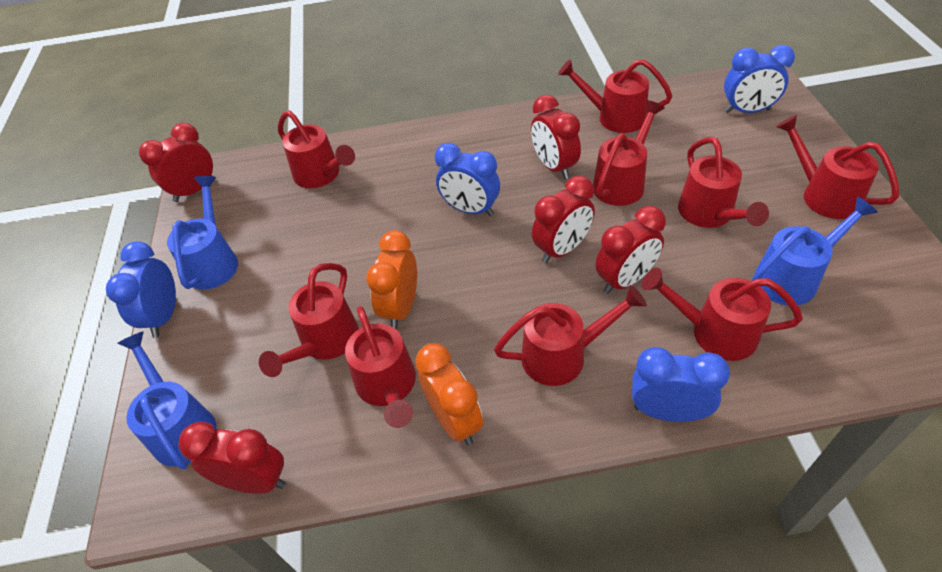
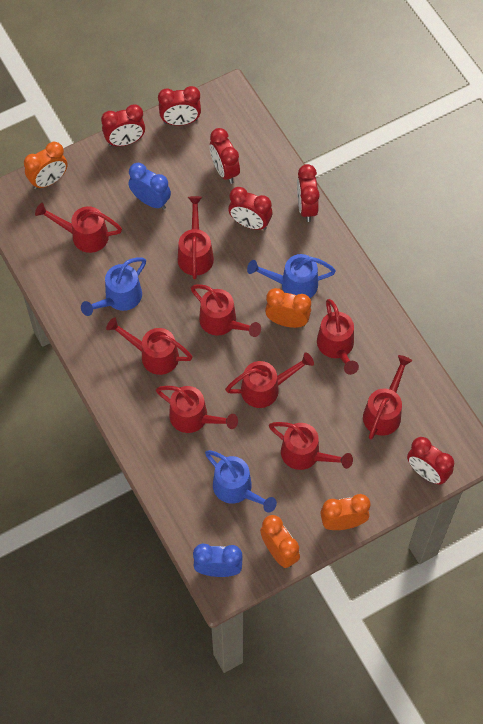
blue clock: [106,241,176,337] [435,143,500,216] [632,347,730,422] [724,45,795,113] = 4 -> [128,163,171,210] [193,544,243,577] = 2
orange clock: [366,230,417,329] [415,343,483,445] = 2 -> [24,142,68,190] [260,515,300,568] [265,288,311,328] [320,494,370,530] = 4
red clock: [139,123,213,202] [178,422,286,494] [531,95,581,179] [532,175,595,263] [595,206,666,294] = 5 -> [101,104,145,146] [158,86,201,126] [210,128,240,184] [228,187,272,230] [297,164,320,222] [407,437,454,484] = 6

